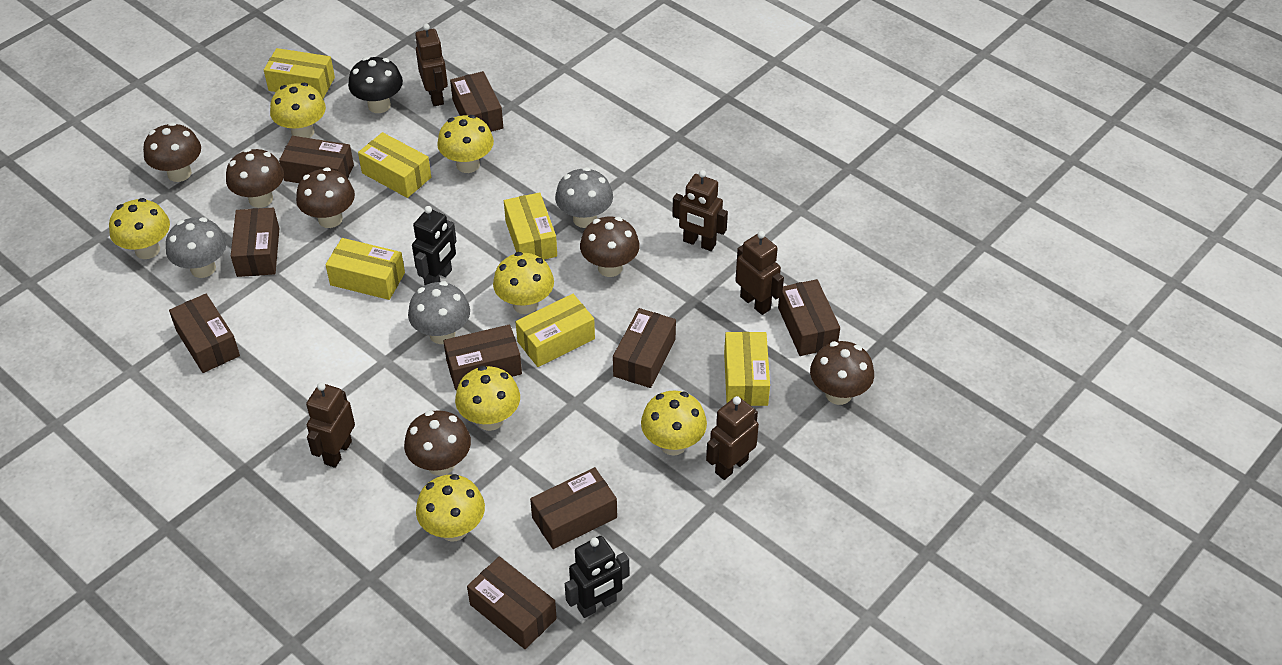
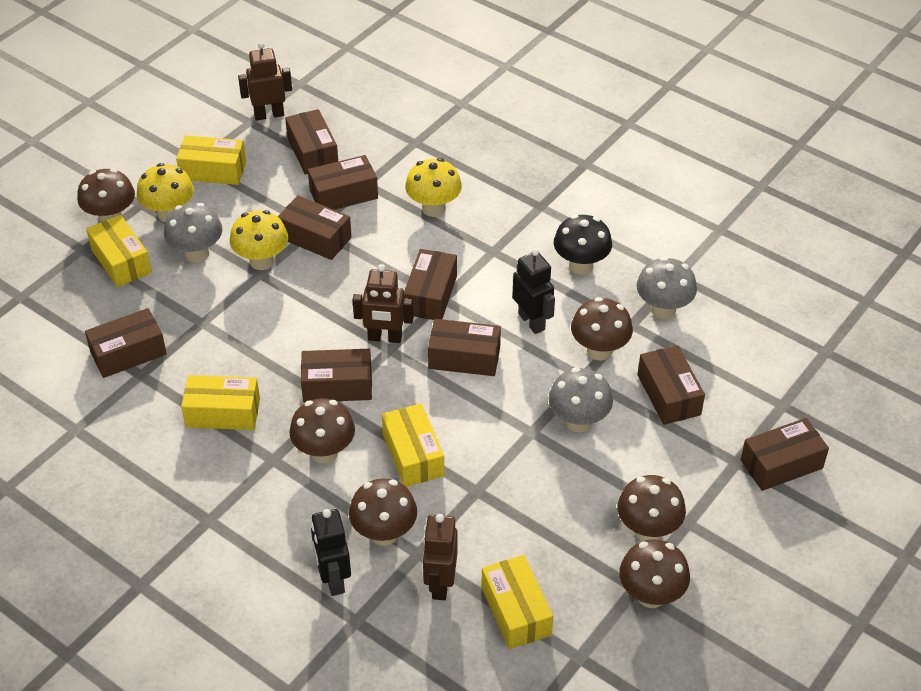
brown robot: [306,382,355,468] [415,24,448,106] [672,170,728,251] [706,396,759,480] [735,231,784,315] = 5 -> [238,42,292,120] [353,264,413,343] [423,514,458,600] = 3
yellow box: [264,48,335,99] [325,238,405,300] [358,132,431,198] [504,192,557,260] [516,294,595,367] [724,332,770,406] = 6 -> [86,215,152,287] [176,135,246,185] [181,375,260,430] [382,404,444,487] [481,555,553,649] = 5
yellow mushroom: [109,198,170,259] [270,83,326,138] [416,474,485,542] [437,115,494,173] [455,366,520,431] [493,252,554,314] [641,390,707,456] = 7 -> [137,163,194,222] [230,210,288,270] [405,158,462,217] = 3

